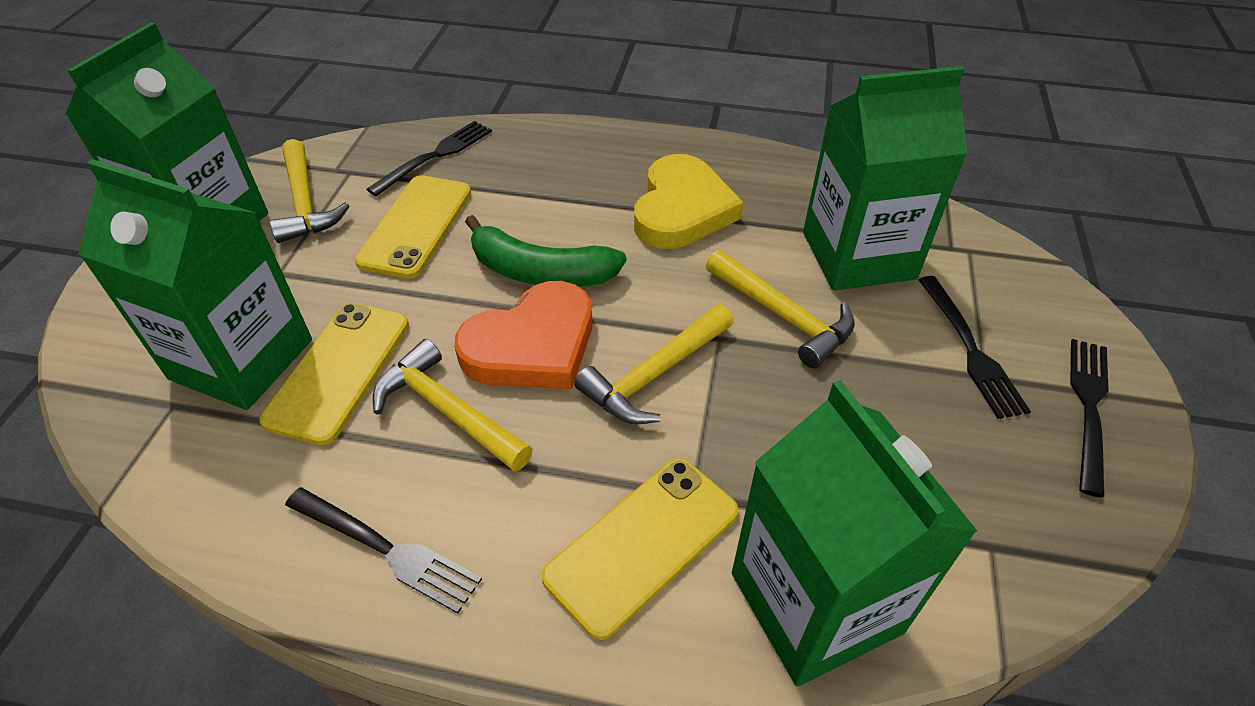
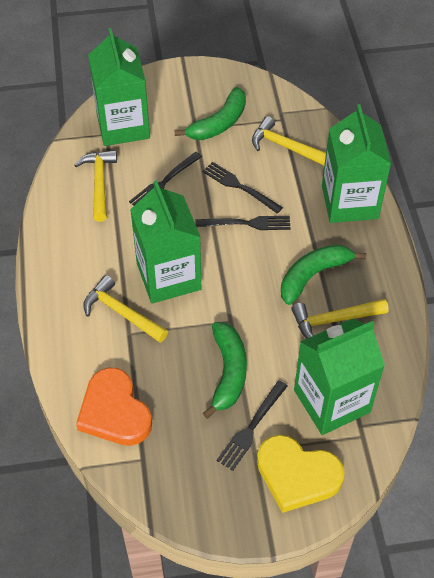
green banana: [465,215,627,287] = 1 -> [174,87,246,140] [203,322,247,419] [281,244,366,305] = 3
yellow phone: [259,303,409,445] [355,175,471,279] [541,458,738,640] = 3 -> none = 0

